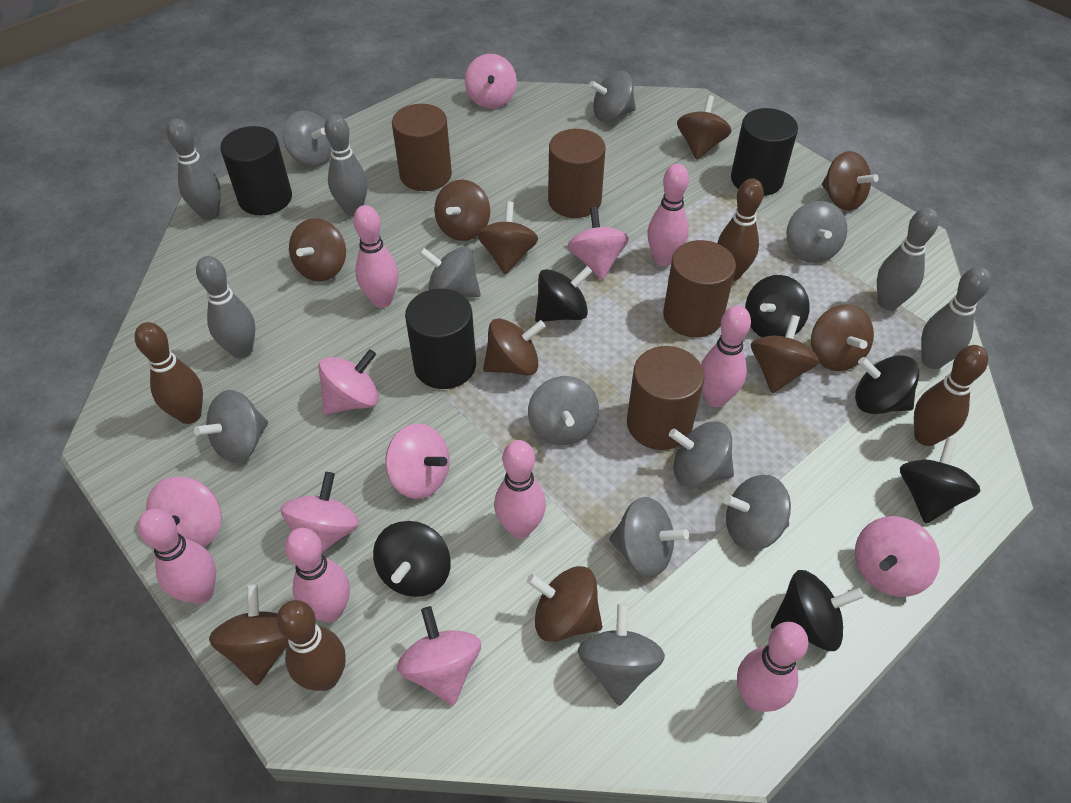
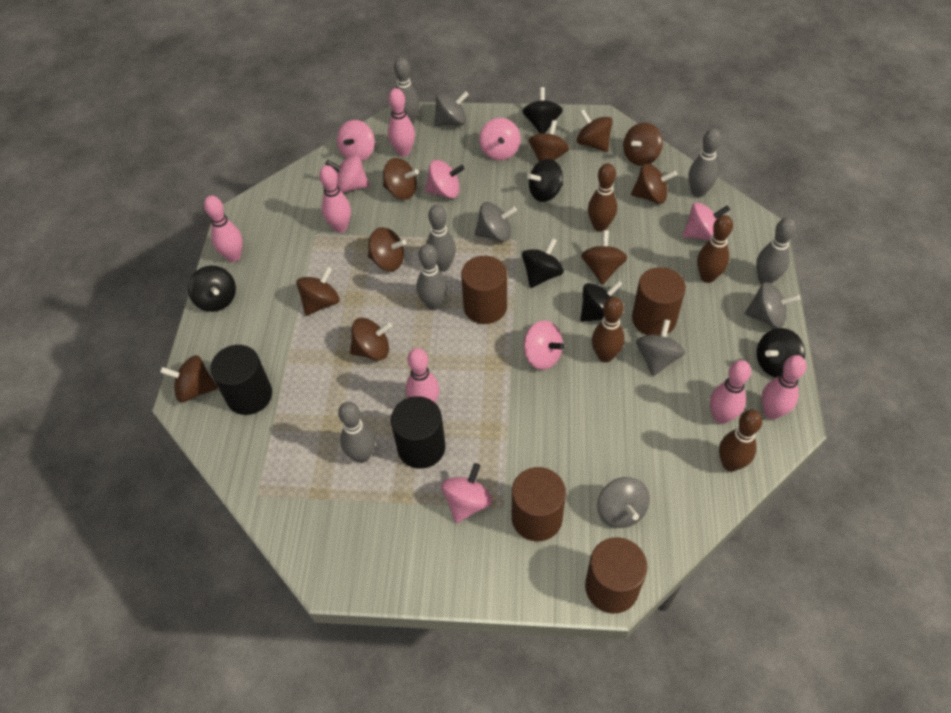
black cylinder: [220,126,292,215] [405,289,476,389] [731,108,798,196] = 3 -> [210,345,272,415] [391,396,446,469] = 2
grey bowling pin: [167,119,221,220] [196,256,255,359] [324,114,367,216] [877,208,939,310] [921,267,991,369] = 5 -> [338,402,375,463] [394,57,419,124] [417,244,447,310] [426,205,456,272] [688,128,721,198] [756,217,796,284] = 6
grey spinning top: [194,390,268,463] [283,110,332,167] [419,246,481,297] [528,376,599,446] [578,603,665,706] [589,71,636,122] [609,497,689,577] [669,421,734,487] [724,475,791,551] [786,201,847,263] = 10 -> [434,91,469,126] [475,202,517,242] [597,477,650,528] [636,319,685,376] [745,282,800,328] = 5
pink bowling pin: [138,509,216,604] [285,528,350,622] [353,205,399,308] [494,440,546,538] [647,164,689,266] [701,305,751,407] [737,622,808,712] = 7 -> [204,195,243,262] [319,165,351,233] [388,88,415,156] [406,348,439,402] [710,360,751,424] [761,355,807,419] = 6
pink spinning top: [146,477,222,547] [280,472,359,553] [318,349,379,414] [385,424,450,499] [397,606,481,706] [465,54,517,109] [567,207,629,280] [855,516,940,597] = 8 -> [325,155,370,193] [337,120,375,161] [425,160,465,198] [441,463,493,523] [479,118,521,160] [524,320,565,370] [683,202,730,240] = 7

